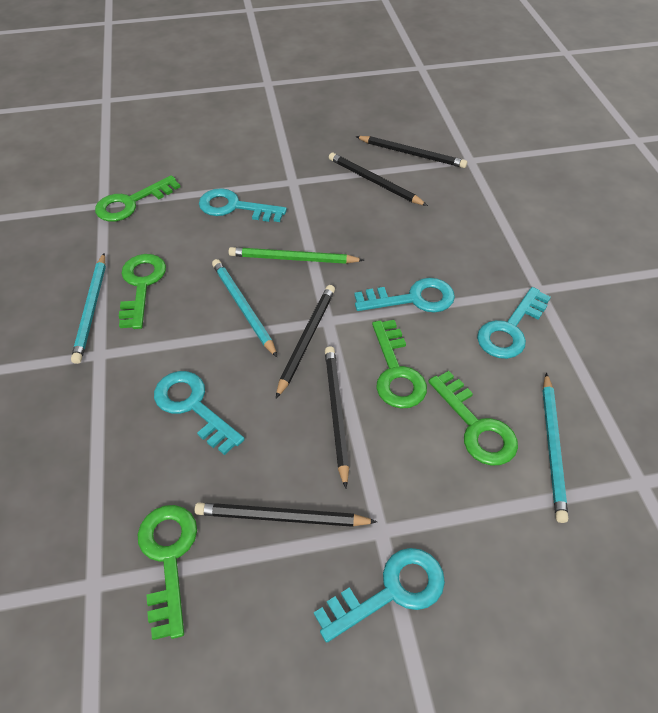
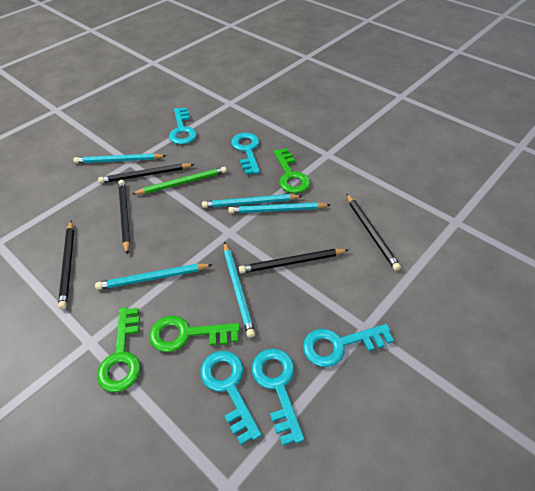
green key: [95,175,180,222] [119,254,166,329] [138,505,197,640] [372,320,427,409] [428,371,518,466] = 5 -> [97,307,141,392] [149,316,240,352] [274,148,310,193] = 3
turquoise pencil: [71,253,106,364] [212,259,277,357] [543,373,568,523] = 3 -> [73,153,166,163] [95,264,213,290] [202,194,302,208] [224,242,255,338] [228,202,330,213] = 5

